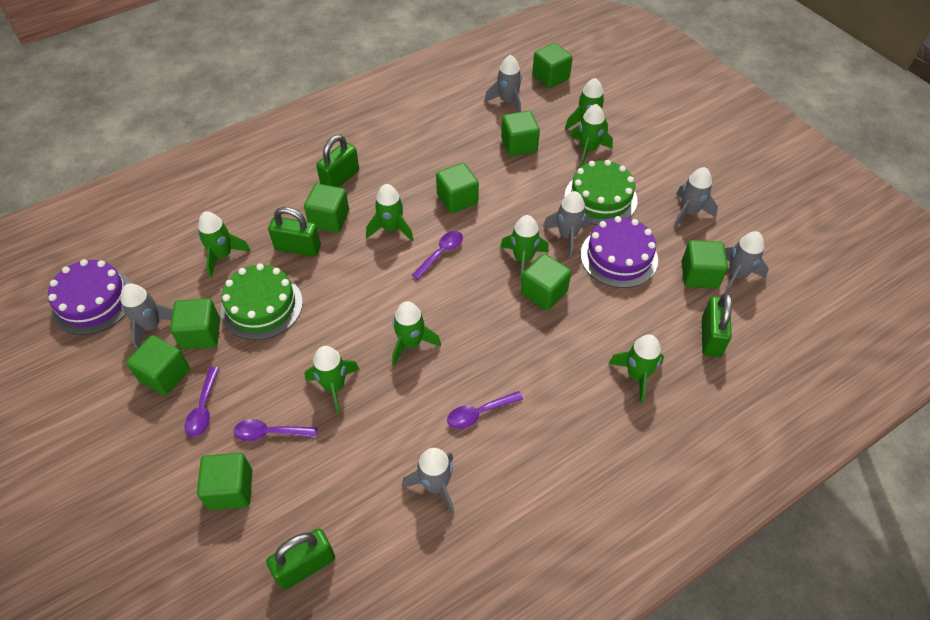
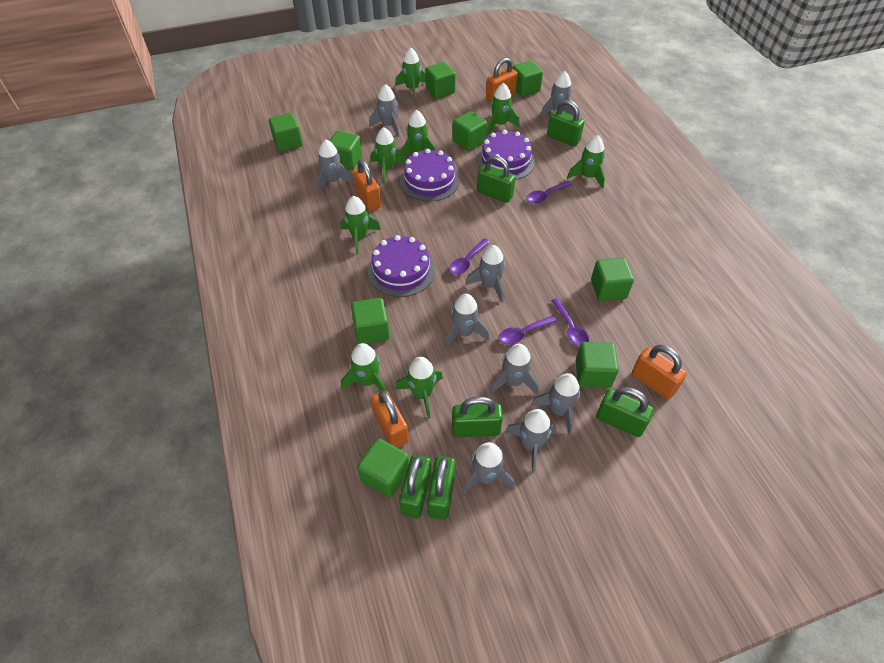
green cake: [221,263,303,340] [564,160,637,225] = 2 -> none = 0
green padlock: [266,528,335,590] [268,207,321,257] [316,135,359,187] [702,293,732,357] = 4 -> [399,454,432,518] [427,456,456,520] [452,396,503,437] [477,155,516,203] [547,100,584,147] [596,387,654,437] = 6
grey rocket: [120,283,173,350] [402,448,454,514] [484,55,522,112] [543,191,591,257] [674,167,718,228] [725,231,769,293] = 6 -> [317,140,354,193] [369,84,399,137] [445,294,490,348] [462,442,515,496] [465,245,505,303] [490,344,539,395] [504,409,556,473] [531,373,581,435] [540,71,574,117] = 9
orange padlock: none = 0 -> [352,159,381,211] [371,390,409,448] [486,58,518,102] [632,345,687,399] = 4
purple cake: [48,259,132,335] [581,216,658,288] = 2 -> [368,235,435,297] [400,149,460,201] [477,130,535,180] = 3

